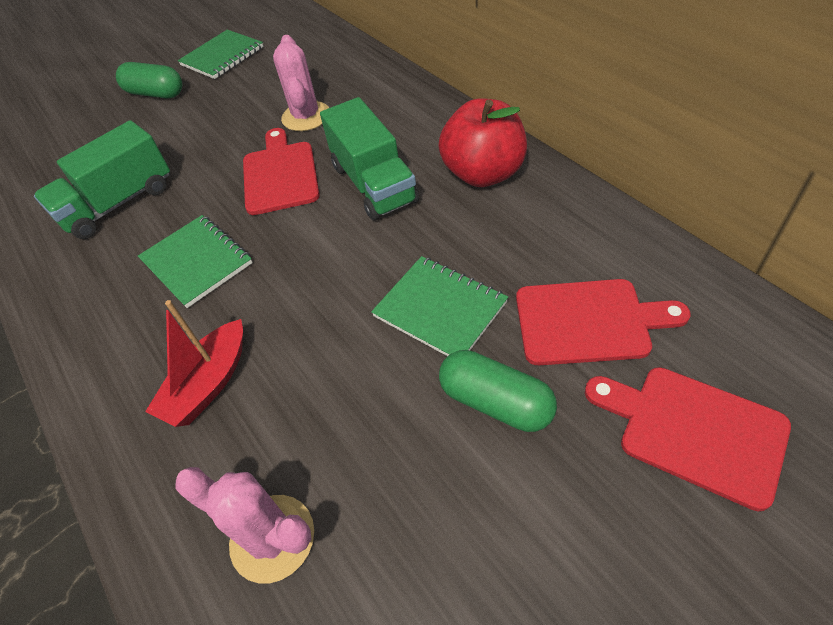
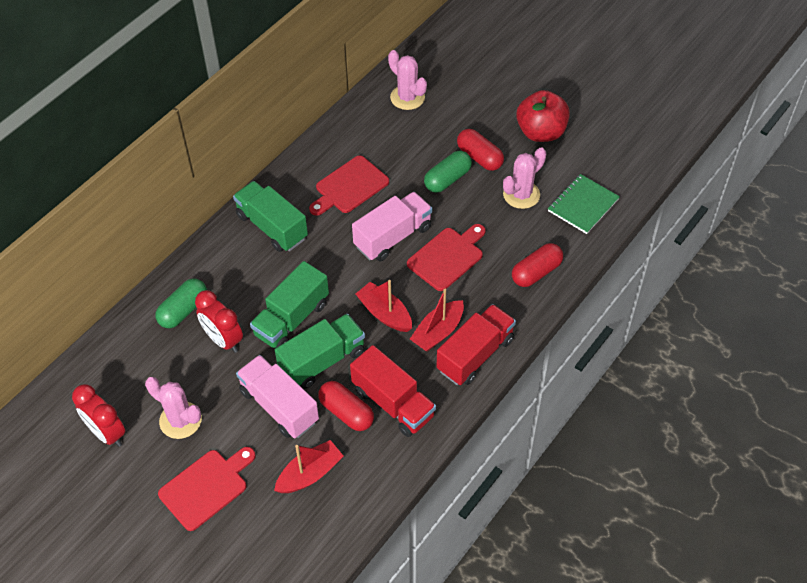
green notebook: [138,215,253,308] [178,30,264,79] [371,256,508,356] = 3 -> [548,174,620,234] = 1
green truck: [34,120,170,239] [320,97,419,220] = 2 -> [233,181,308,252] [250,261,329,348] [275,314,365,389] = 3
pink cactus: [175,467,314,583] [273,35,329,131] = 2 -> [145,377,202,439] [388,50,427,110] [503,148,546,209] = 3
pink truck: none = 0 -> [236,355,319,438] [352,192,432,262] = 2
red boat: [145,300,243,427] = 1 -> [274,440,343,493] [355,280,412,332] [410,289,464,352] = 3
red capsule: none = 0 -> [318,381,374,431] [457,129,504,171] [512,243,563,287] = 3
red clock: none = 0 -> [72,384,125,447] [195,290,243,353] = 2
red truck: none = 0 -> [350,345,436,437] [436,304,516,385] = 2

